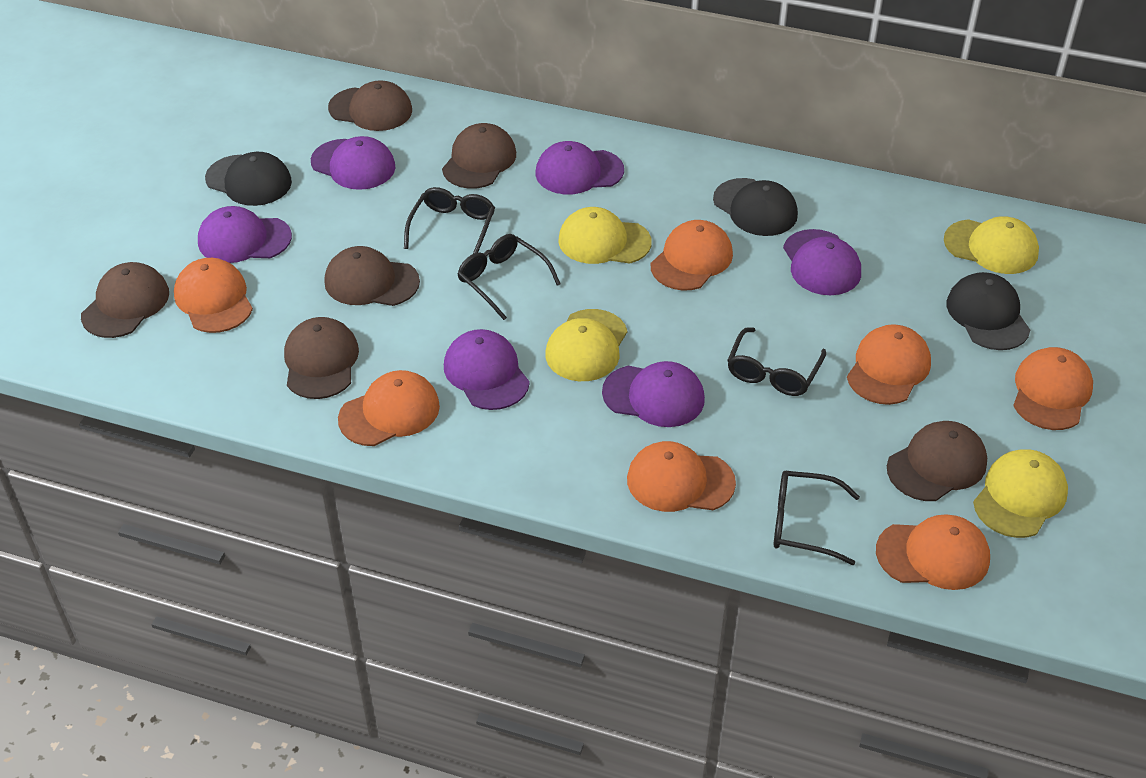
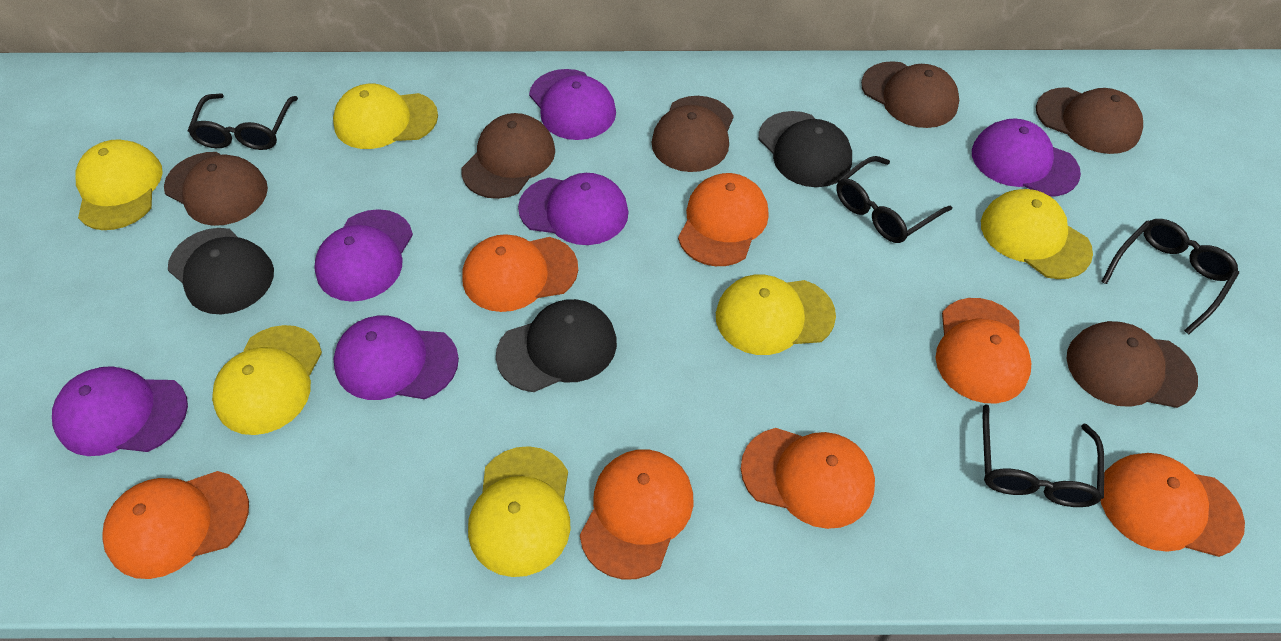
yellow cap: [546,309,627,381] [558,207,652,264] [944,216,1039,274] [973,449,1068,538] = 4 -> [75,139,163,230] [212,325,322,435] [333,84,438,149] [468,446,571,577] [716,274,836,355] [981,189,1093,279] = 6

